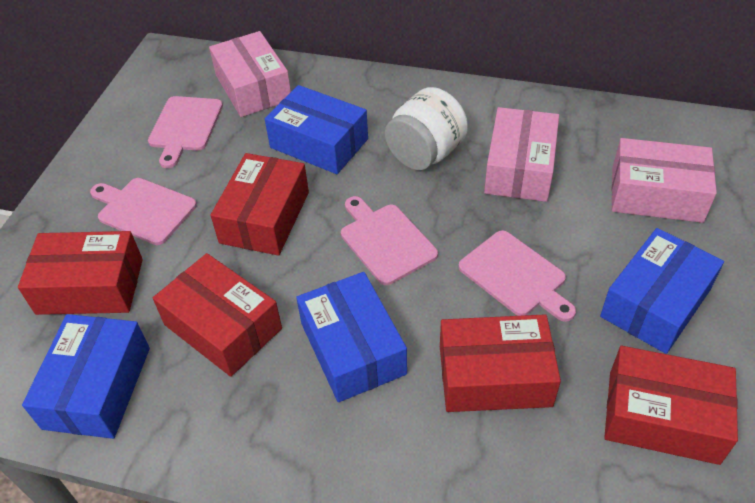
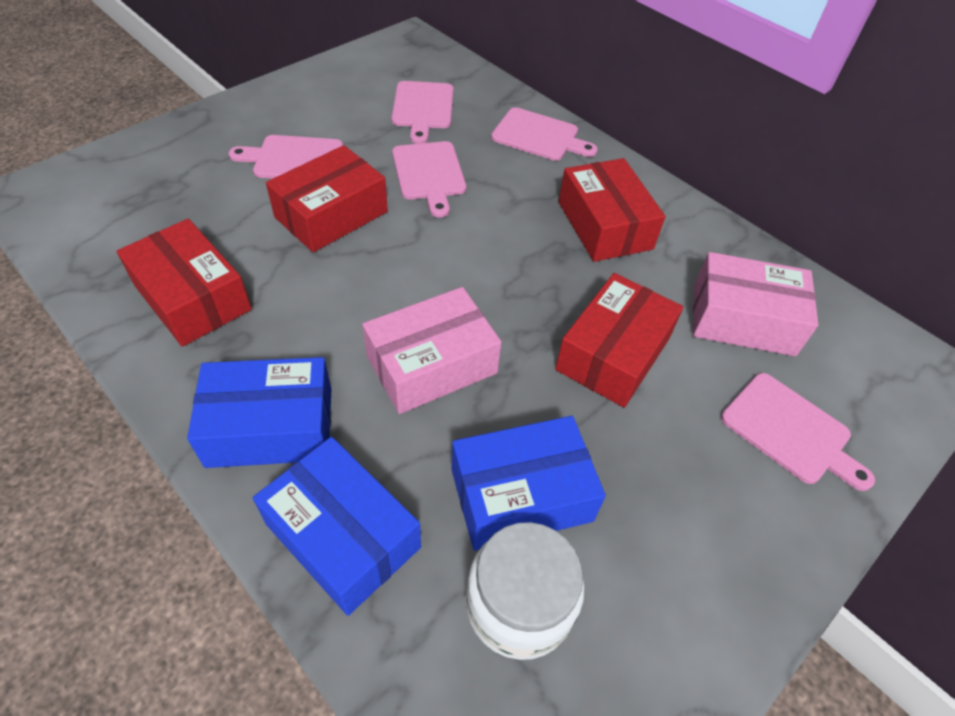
blue box: [22,314,150,439] [265,85,368,174] [296,272,407,402] [600,228,724,354] = 4 -> [187,357,331,468] [253,437,421,616] [451,416,606,551] = 3
pink box: [209,31,291,117] [484,107,559,202] [612,138,717,223] = 3 -> [362,287,501,414] [693,252,818,356] = 2
pink cutting board: [90,178,197,245] [148,96,223,168] [341,196,438,285] [458,230,576,322] = 4 -> [229,135,343,179] [391,81,454,144] [392,141,466,217] [491,107,598,161] [721,373,875,491] = 5
red box: [18,231,143,315] [153,253,282,377] [210,153,309,256] [440,314,561,412] [604,346,738,465] = 5 -> [117,219,252,347] [266,145,388,252] [555,273,683,408] [558,158,666,262] = 4

